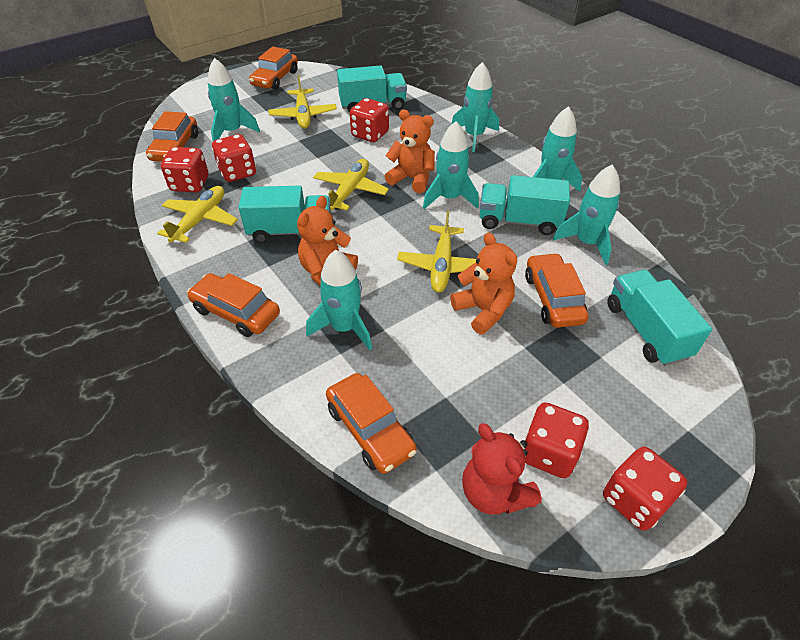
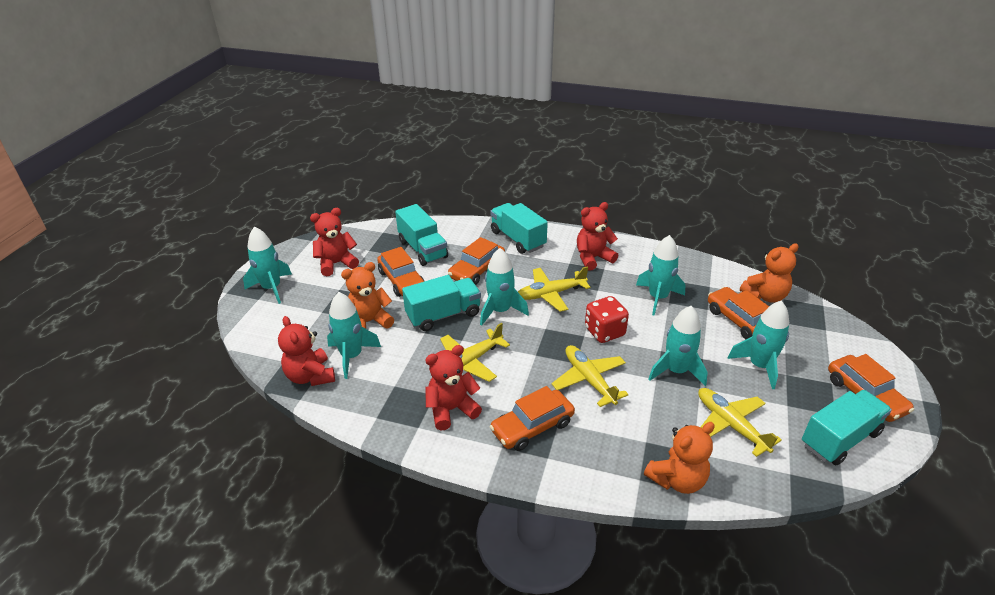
red dice: [161,147,208,192] [212,134,256,182] [350,98,389,142] [525,402,589,478] [603,447,687,531] = 5 -> [585,296,629,343] = 1
red teddy bear: [462,423,542,515] = 1 -> [278,316,335,386] [310,208,359,276] [425,345,482,431] [577,202,618,271] = 4

